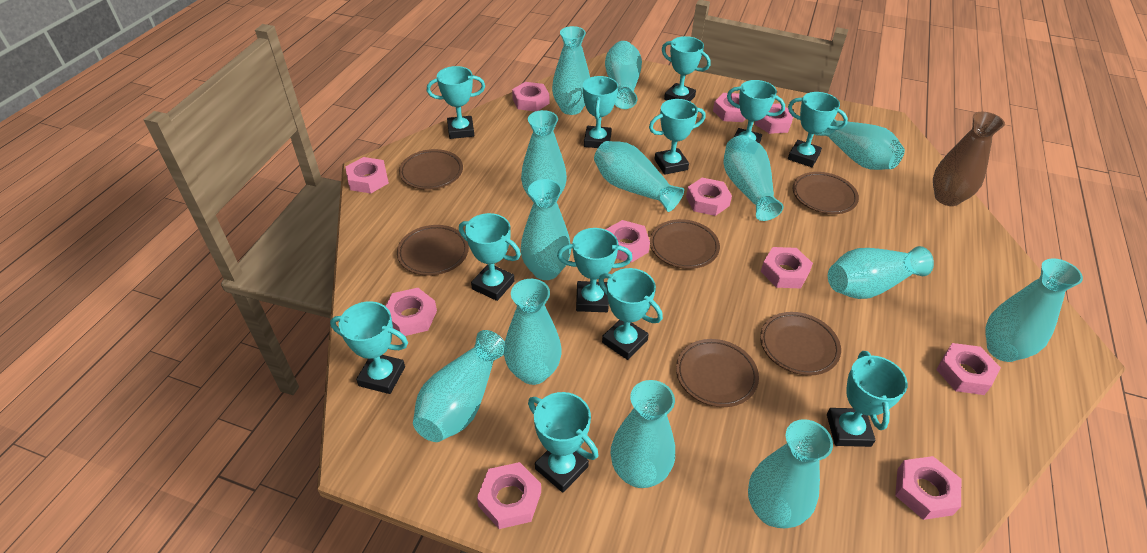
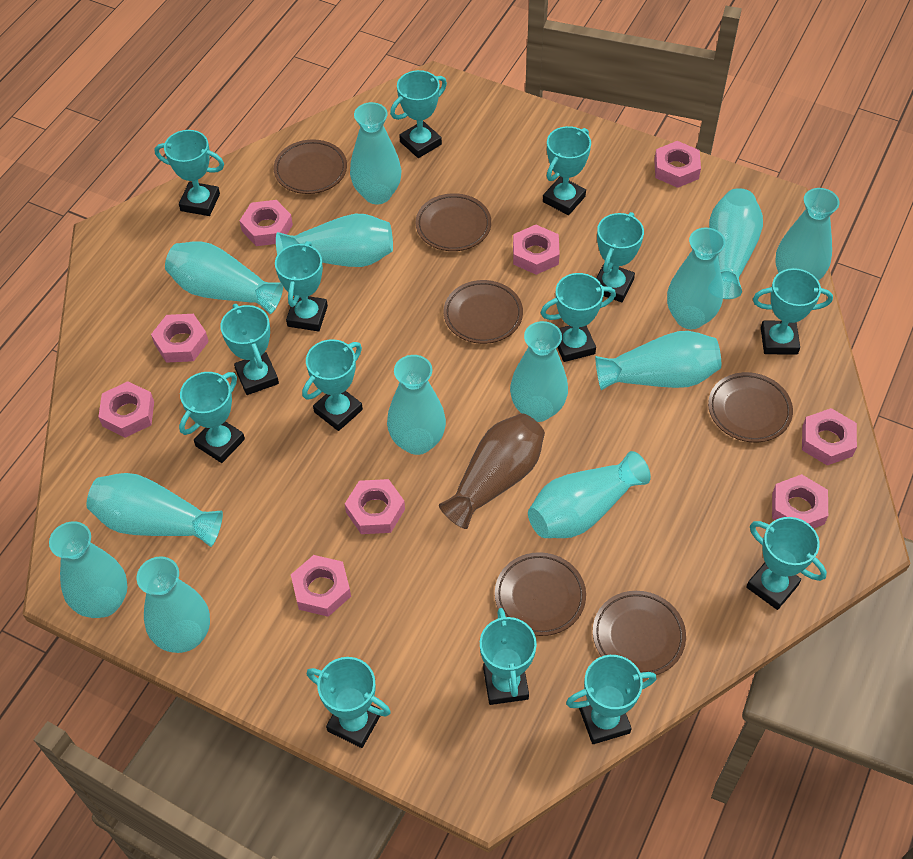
pink nut: [346,157,389,193] [386,288,437,336] [477,462,541,529] [512,82,549,111] [605,220,650,263] [686,178,732,216] [713,93,746,122] [755,103,795,134] [761,247,813,288] [895,456,961,520] [936,343,1001,395] = 11 -> [98,381,154,438] [151,314,209,363] [240,200,293,246] [291,555,351,617] [345,479,405,534] [513,225,560,275] [654,141,701,188] [772,474,828,529] [802,408,857,465] = 9
turquoise trophy: [330,301,408,394] [427,66,485,139] [459,213,521,301] [528,392,598,492] [557,228,632,312] [583,76,618,148] [598,268,663,360] [649,99,705,175] [662,36,710,101] [727,80,785,144] [788,92,848,167] [827,351,908,447] = 12 -> [155,130,224,216] [179,372,245,463] [220,304,279,395] [275,241,328,332] [302,339,363,431] [307,657,391,748] [390,70,447,158] [480,608,537,705] [541,273,616,362] [543,126,591,215] [566,655,657,744] [596,212,644,302] [746,517,827,610] [753,268,833,355] = 14

